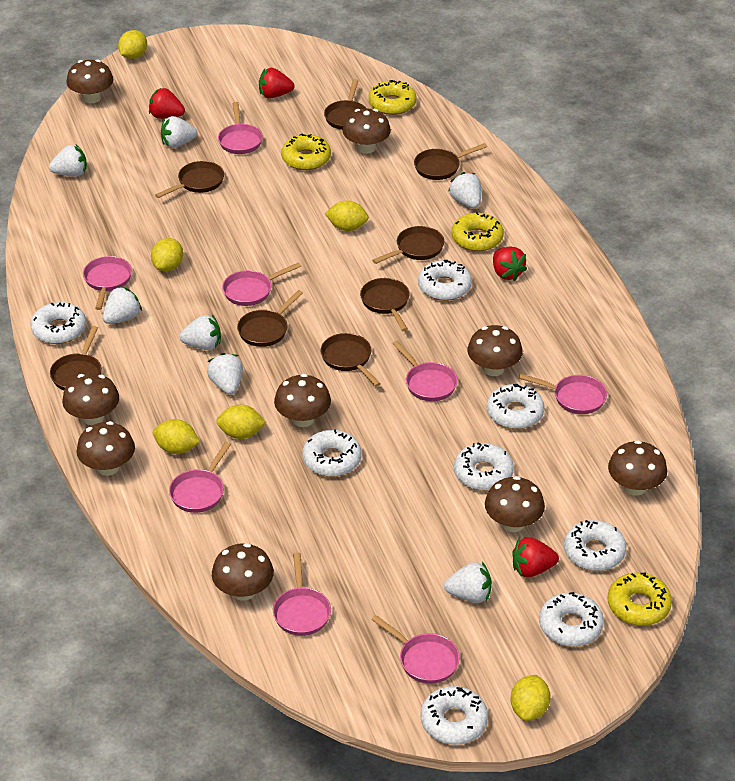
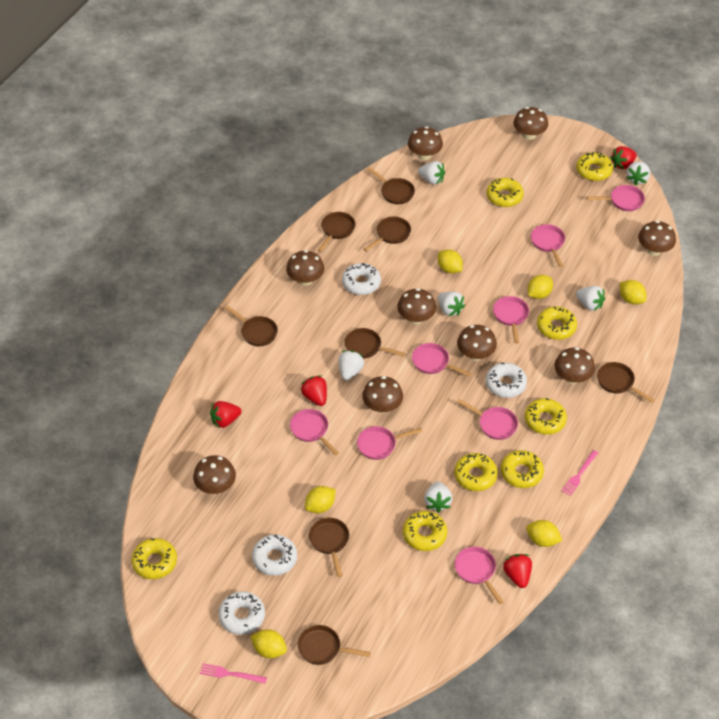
pink fork: none = 0 -> [200,663,267,684] [561,450,598,496] = 2
white donut: [31,302,86,344] [302,429,362,477] [418,260,472,301] [420,686,488,745] [454,442,514,491] [486,384,545,429] [539,592,604,647] [564,520,626,571] = 8 -> [218,591,265,635] [252,534,297,576] [342,263,381,295] [486,362,527,398] = 4
white strawberry: [49,145,87,176] [102,286,142,324] [161,116,197,148] [179,315,221,350] [207,353,243,395] [444,562,492,603] [448,172,481,208] = 7 -> [339,350,364,381] [418,161,445,185] [424,481,453,513] [438,291,465,316] [576,286,605,311] [627,161,650,185] = 6
yellow donut: [281,133,331,170] [368,80,416,115] [452,212,504,251] [607,572,672,626] = 4 -> [132,538,177,579] [403,511,447,551] [454,453,498,491] [486,178,524,207] [501,450,544,488] [525,398,567,435] [537,306,577,340] [576,152,613,181] = 8

